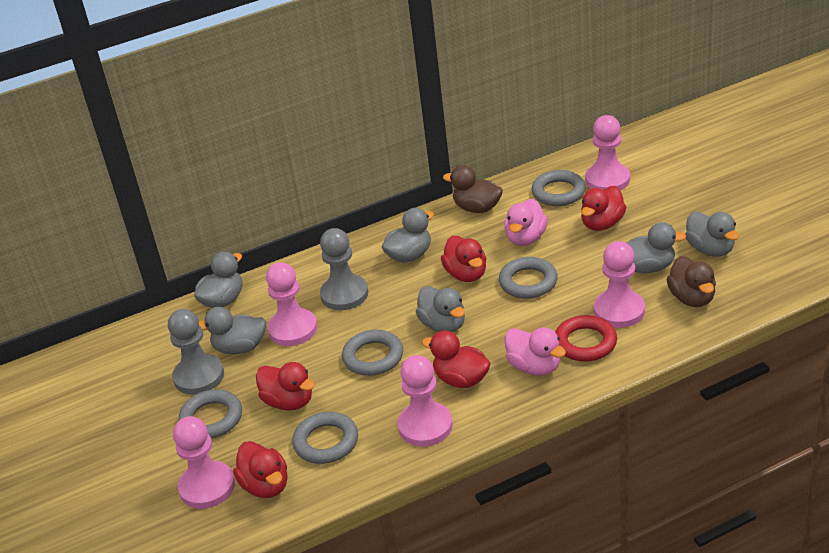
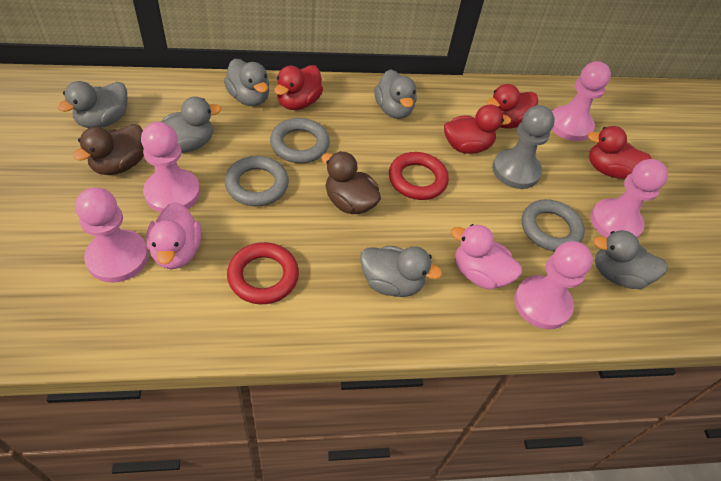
grey pawn: [168,309,224,395] [320,228,368,310] = 2 -> [492,105,555,189] = 1
grey ring: [179,389,242,438] [292,412,358,464] [342,330,403,376] [499,257,558,299] [532,170,586,206] = 5 -> [225,156,289,206] [270,118,330,163] [522,199,585,252] = 3
red duck: [233,441,287,498] [256,362,315,411] [422,330,491,388] [441,236,486,282] [581,186,626,231] = 5 -> [274,65,323,110] [444,104,511,154] [486,84,538,129] [587,126,652,179] = 4
red ring: [555,315,617,362] = 1 -> [227,242,299,304] [389,152,449,200] = 2

